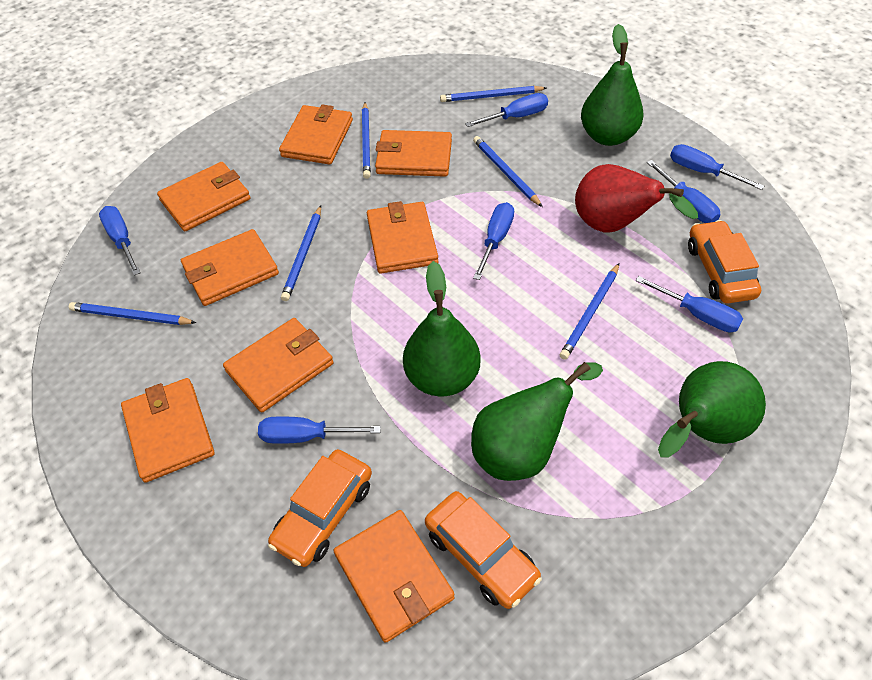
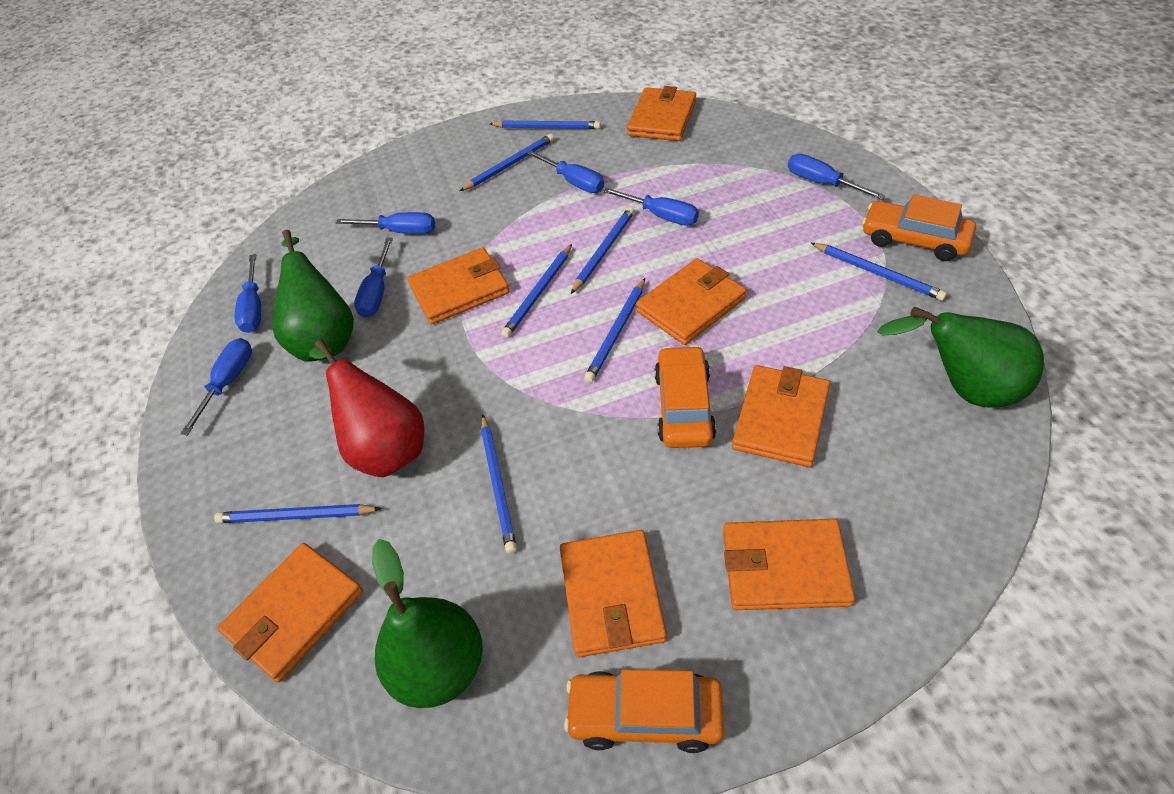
blue pencil: [69,302,197,325] [281,206,321,301] [362,102,371,179] [440,86,547,102] [473,136,543,207] [560,263,619,360] = 6 -> [214,504,381,523] [460,134,554,191] [481,414,517,554] [490,120,601,129] [501,244,572,338] [571,207,635,294] [584,278,645,382] [811,243,947,301] = 8
green pear: [403,261,481,397] [471,362,603,481] [581,24,643,146] [658,361,766,457] = 4 -> [273,230,354,362] [372,539,483,708] [877,307,1044,408] = 3
orange wallet: [121,378,215,483] [157,162,250,231] [181,229,279,306] [223,318,334,413] [279,105,353,164] [333,510,455,643] [367,201,438,274] [375,130,452,177] = 8 -> [218,543,363,683] [407,247,510,324] [560,530,667,657] [627,86,696,141] [636,258,747,345] [723,519,855,610] [732,365,830,467] = 7

